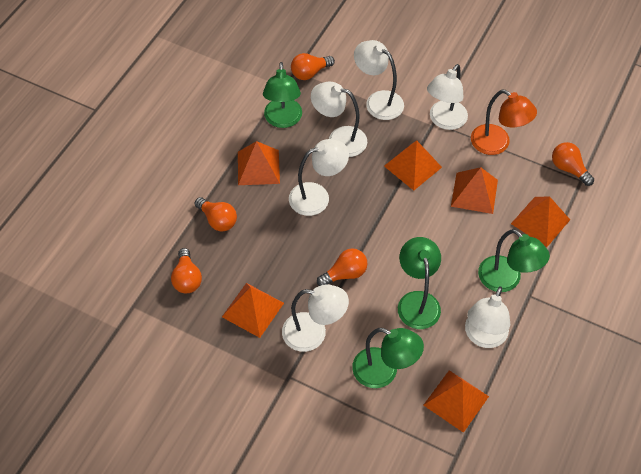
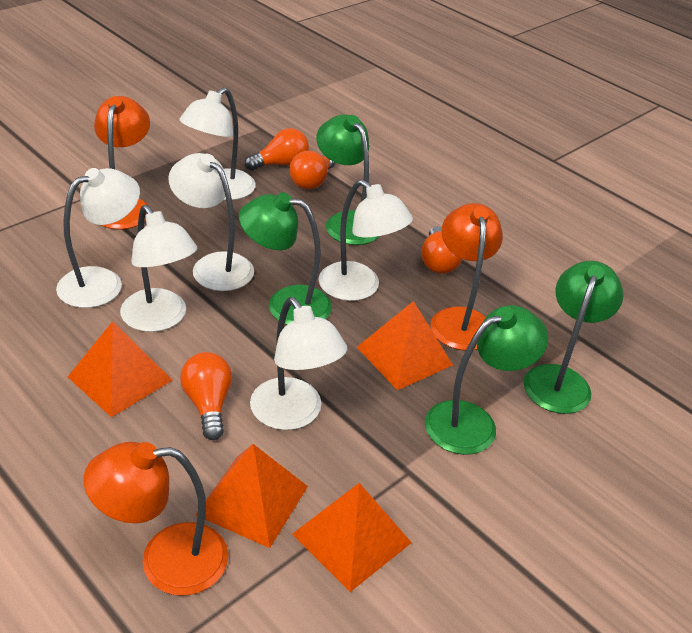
orange lamp: [471,90,537,155] = 1 -> [83,442,228,596] [94,96,150,229] [431,203,503,351] = 3
orange light bulb: [171,248,202,293] [194,197,237,231] [291,53,335,80] [317,248,367,286] [552,142,594,186] = 5 -> [180,352,232,440] [245,128,309,170] [289,151,336,189] [421,226,463,274] = 4
orange pyramid: [222,283,284,338] [238,141,280,185] [384,140,442,191] [423,370,489,433] [451,167,498,214] [511,197,570,247] = 6 -> [68,321,172,417] [195,444,308,548] [292,483,412,592] [357,301,453,390] = 4

